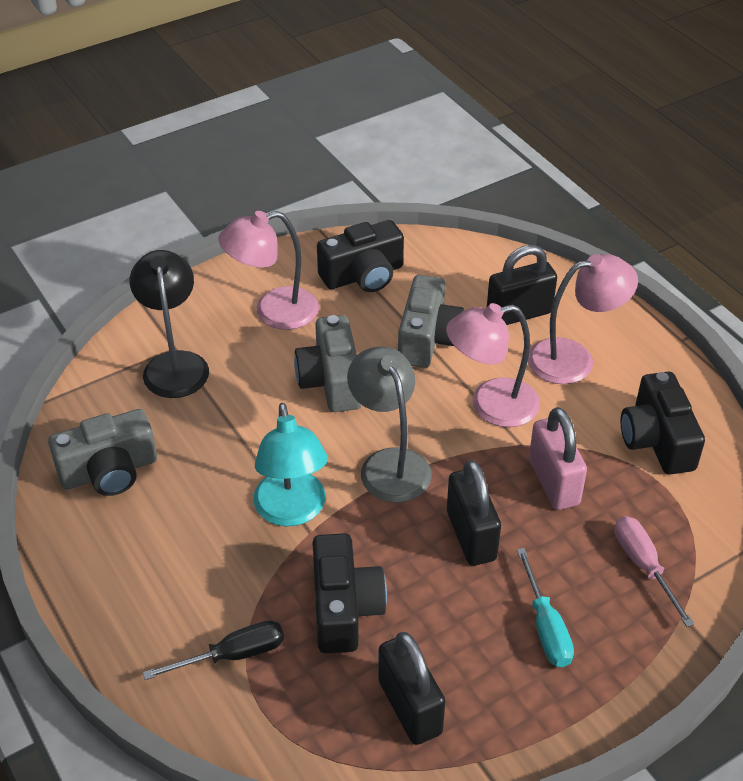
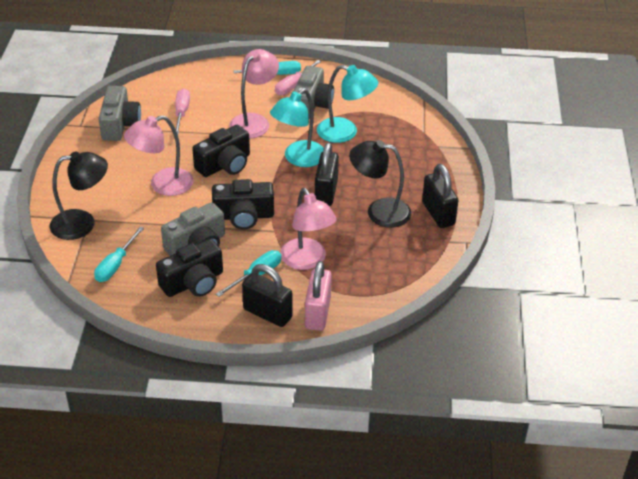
black lamp: [130,250,209,398] = 1 -> [49,151,108,240] [349,140,411,228] = 2
black screwdriver: [143,620,284,680] = 1 -> none = 0
grey lamp: [347,346,432,502] = 1 -> none = 0
pink screwdriver: [615,516,694,627] = 1 -> [175,89,190,134] [275,60,321,96] = 2
turquoise lamp: [253,403,328,526] = 1 -> [270,89,324,167] [317,65,378,143] = 2
turquoise screwdriver: [517,548,574,667] = 1 -> [94,227,144,282] [216,250,282,297] [234,61,301,75] = 3

